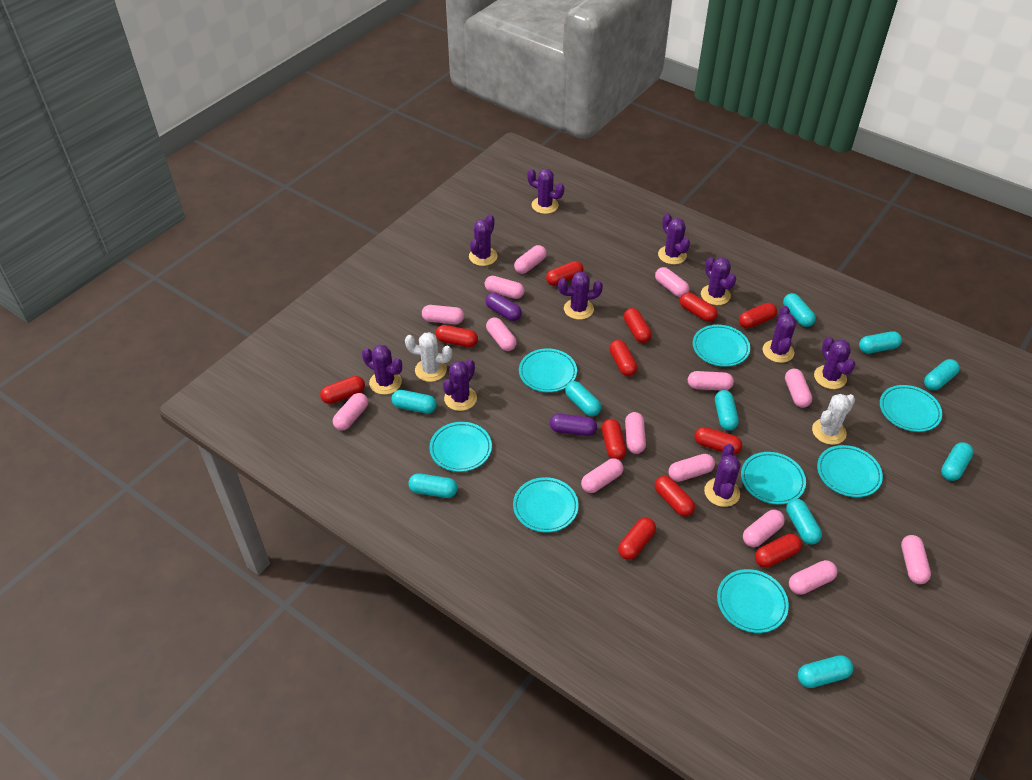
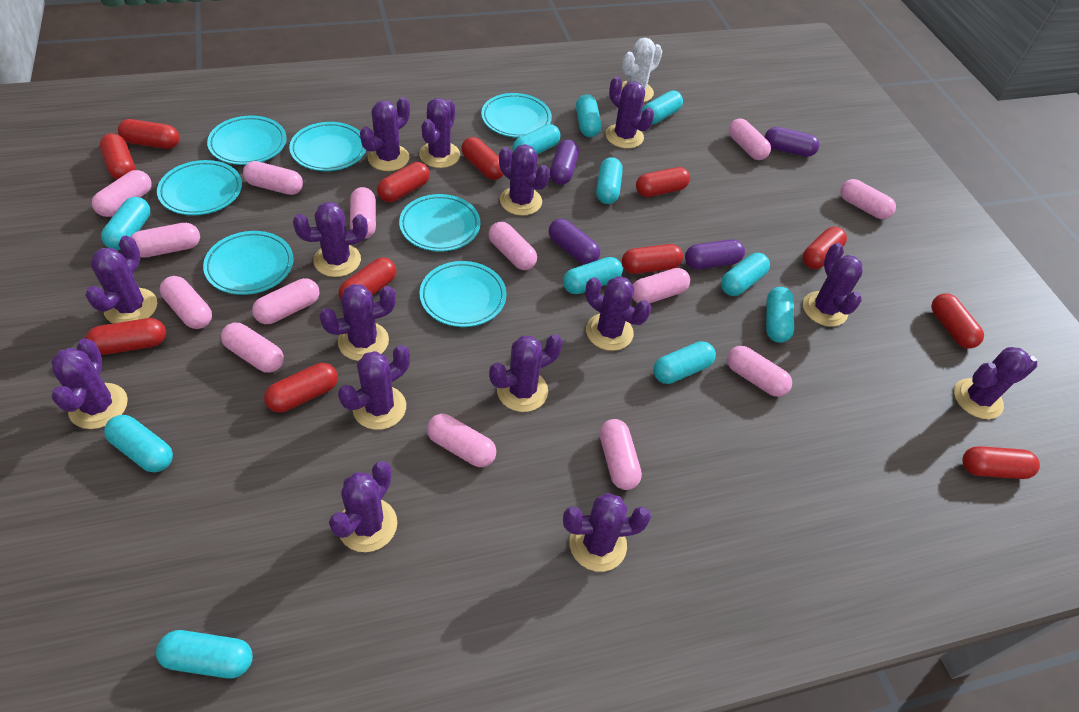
purple cactus: [362,345,402,395] [443,359,477,411] [469,214,498,266] [527,169,564,214] [558,272,603,320] [658,213,690,265] [701,257,736,305] [704,444,741,507] [763,306,797,363] [814,337,856,389] = 10 -> [51,339,128,429] [85,236,157,323] [293,202,368,277] [319,284,396,361] [329,461,397,552] [338,345,410,430] [360,97,410,171] [419,98,460,168] [489,334,563,412] [499,144,550,216] [563,493,651,572] [586,276,651,351] [605,76,654,149] [803,243,863,327] [954,347,1037,419] = 15
purple capsule: [485,292,522,321] [550,414,597,436] = 2 -> [549,219,600,265] [550,139,579,185] [685,239,745,269] [765,127,819,157] = 4
turquoise capsule: [391,390,437,414] [408,473,458,498] [565,381,601,416] [715,390,739,431] [783,293,816,327] [786,499,822,545] [798,655,853,688] [859,331,902,353] [924,359,960,390] [941,442,974,481] = 10 -> [101,197,150,250] [104,415,173,472] [156,630,253,679] [512,124,560,155] [563,257,623,294] [576,94,601,137] [596,157,623,204] [641,91,683,125] [653,341,716,384] [721,253,770,296] [766,287,794,343] = 11
turquoise plate: [429,422,492,472] [513,477,579,533] [519,348,577,392] [693,325,750,367] [717,569,789,633] [741,452,806,505] [817,445,883,497] [880,385,942,432] = 8 -> [157,160,242,215] [203,231,294,295] [207,116,287,165] [289,122,366,171] [399,194,480,252] [420,261,507,327] [481,93,552,138] = 7
white cactus: [405,332,452,382] [812,394,855,445] = 2 -> [621,38,662,102] = 1

